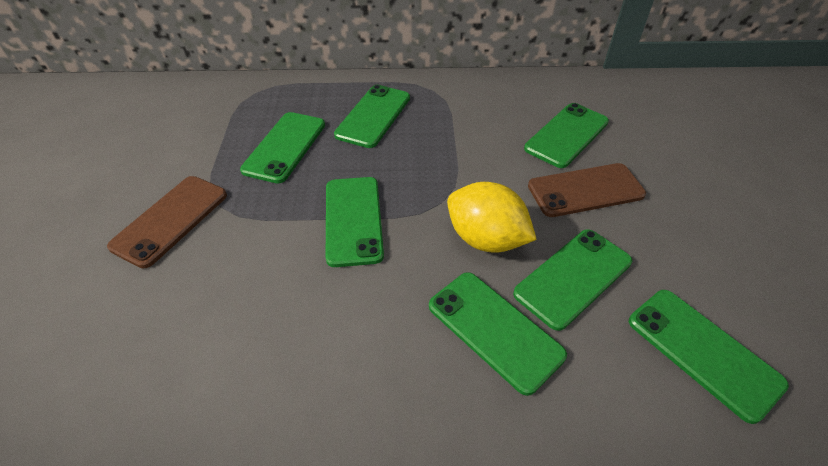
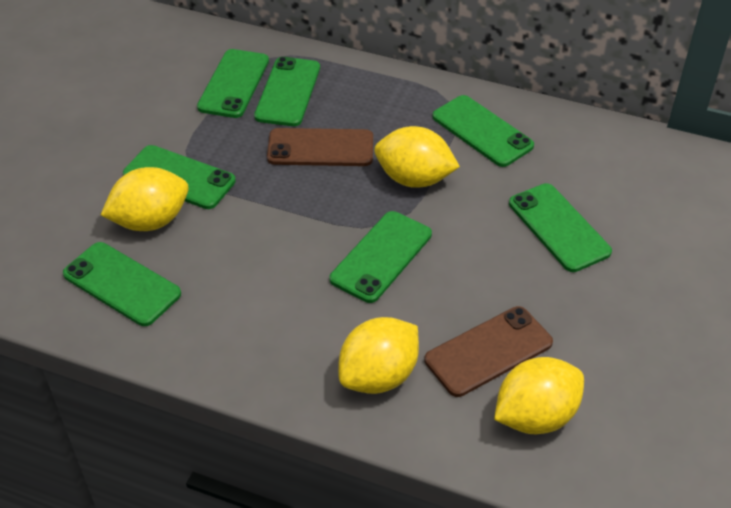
yellow lemon: [447,182,537,253] = 1 -> [101,167,189,231] [338,317,419,394] [374,126,460,188] [494,357,584,434] = 4

